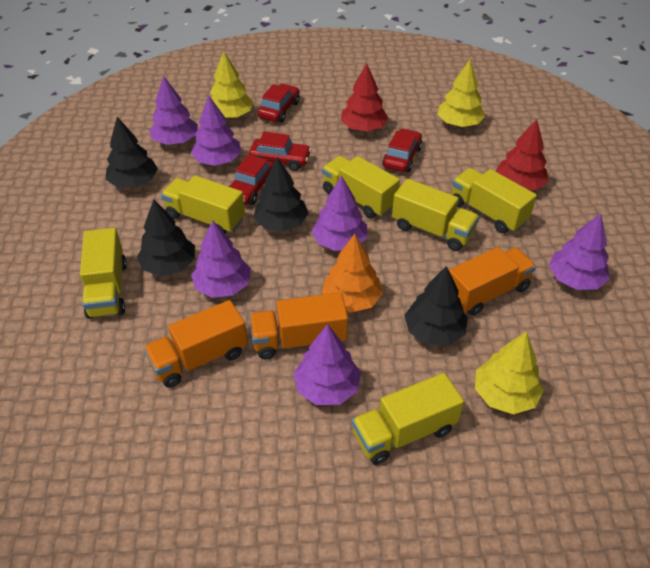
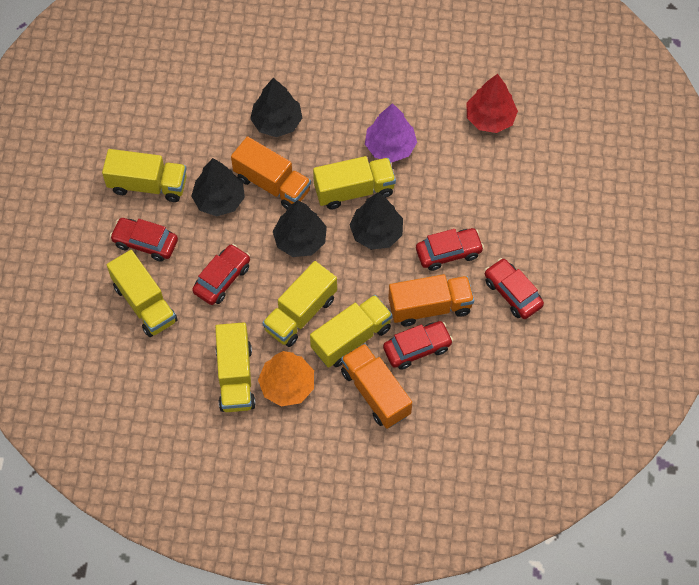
purple tree: [149,76,198,145] [191,96,241,166] [191,220,251,298] [294,324,361,405] [312,175,367,251] [549,213,610,290] = 6 -> [365,103,417,162] = 1
red car: [228,154,273,205] [249,132,311,171] [258,84,300,123] [382,128,422,172] = 4 -> [110,218,178,262] [192,244,250,305] [383,321,453,370] [416,228,484,271] [485,258,544,319] = 5
red tree: [341,64,388,131] [495,119,548,190] = 2 -> [467,74,518,133] = 1
yellow tree: [210,51,254,118] [438,60,485,127] [475,331,544,414] = 3 -> none = 0

